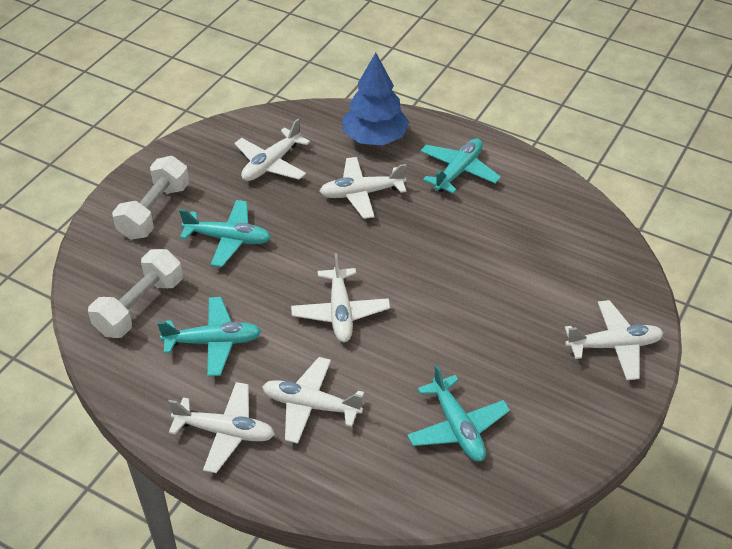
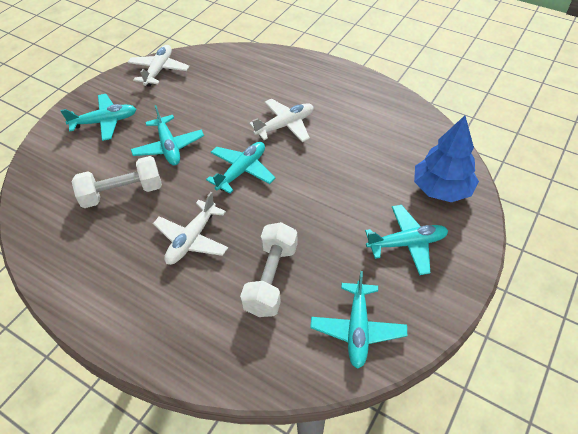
turquoise plane: [157,297,261,377] [179,200,271,267] [407,365,510,462] [420,139,501,194] = 4 -> [60,94,136,141] [131,105,204,166] [206,142,276,194] [310,271,407,369] [365,205,448,275] = 5
white plane: [168,382,275,473] [234,119,310,181] [262,357,364,444] [291,253,390,342] [319,157,407,219] [565,300,664,380] = 6 -> [127,45,189,87] [153,192,228,265] [249,99,313,142] = 3

